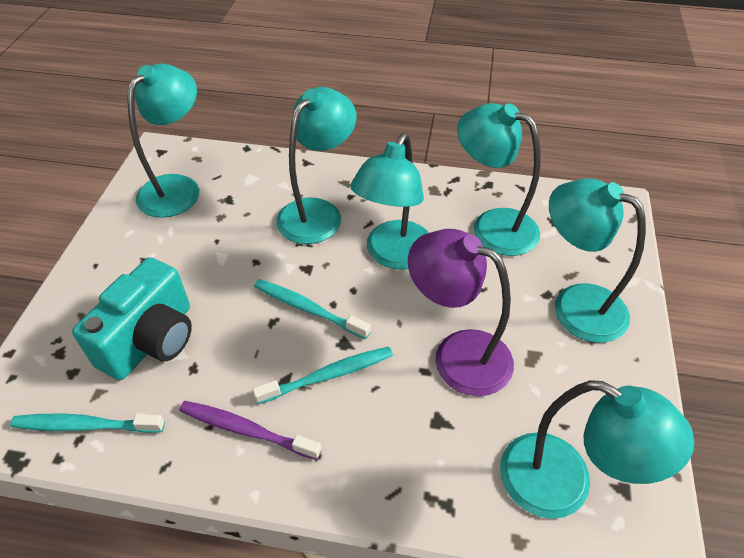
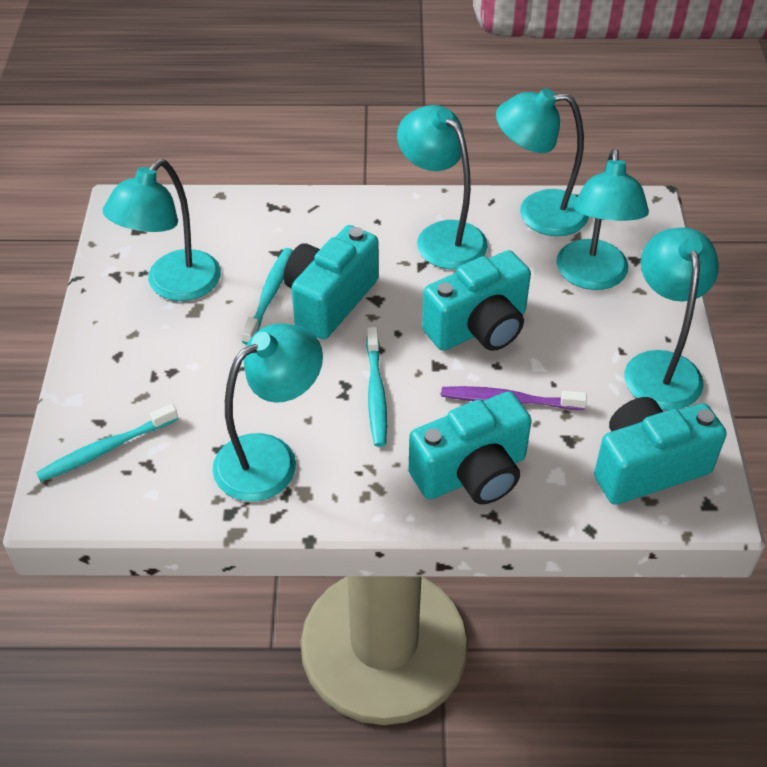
purple lamp: [408,229,514,396] = 1 -> none = 0
turquoise camera: [72,257,192,380] = 1 -> [284,225,379,339] [408,391,532,505] [422,250,531,351] [594,397,727,505] = 4

